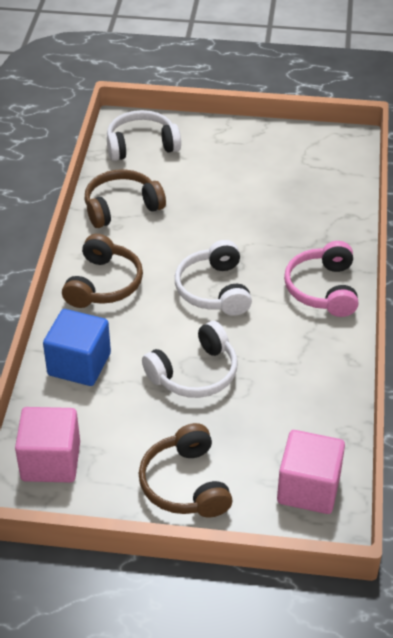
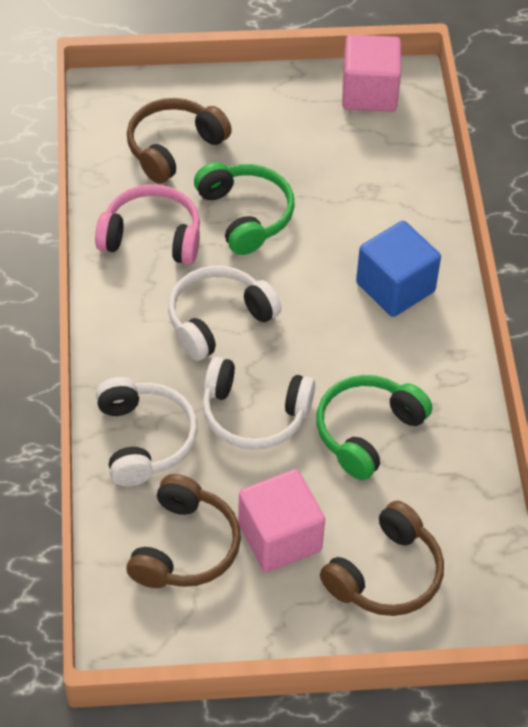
green headphones: none = 0 -> [194,162,295,255] [316,375,433,480] = 2

